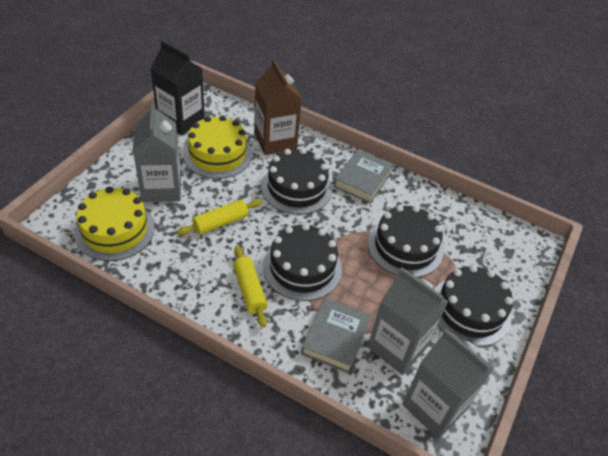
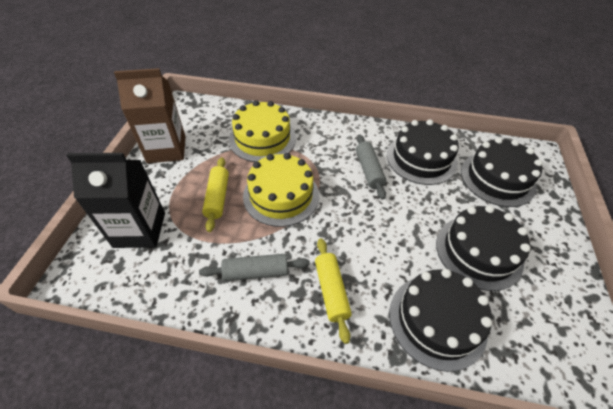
grey book: [301,298,371,373] [334,150,393,203] = 2 -> none = 0
grey carton: [133,102,181,202] [368,268,449,375] [403,329,494,439] = 3 -> none = 0
grey rolling pin: none = 0 -> [199,254,310,281] [356,134,386,199] = 2

